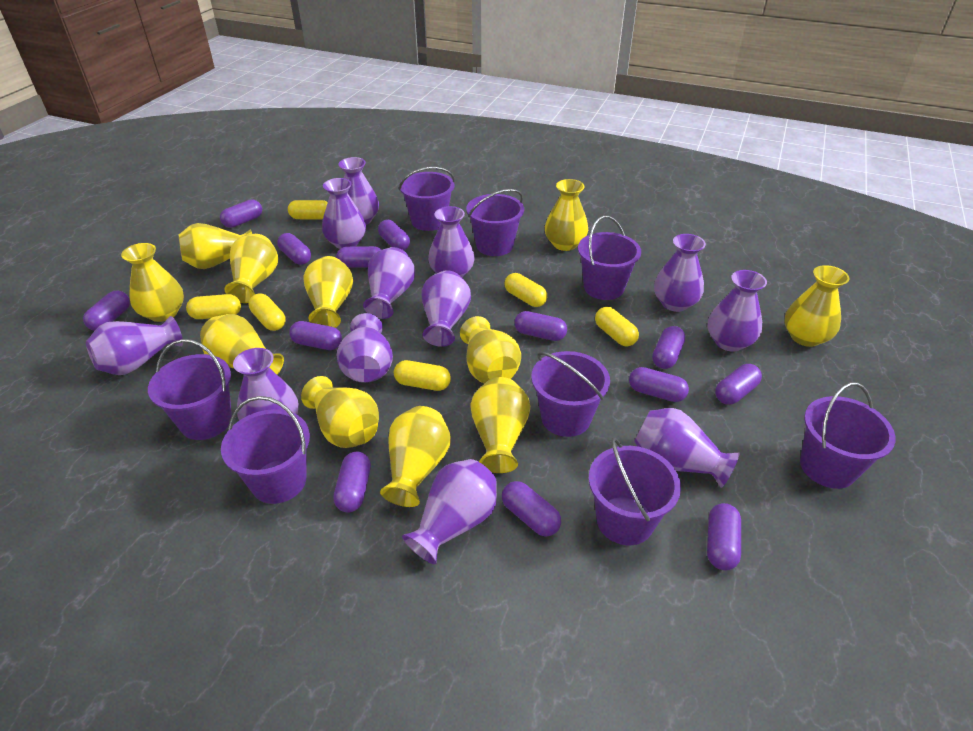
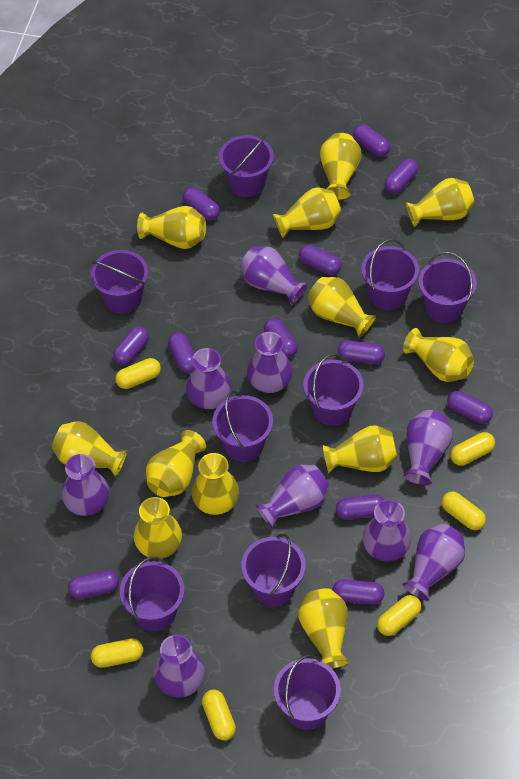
purple bucket: [148,339,232,440] [221,396,310,504] [399,167,455,231] [466,189,524,256] [531,351,610,437] [578,216,641,300] [589,438,681,545] [800,382,896,489] = 8 -> [91,250,148,314] [120,557,184,631] [212,391,273,462] [219,135,274,197] [241,534,305,606] [274,655,341,730] [303,353,363,426] [361,239,419,310] [419,252,477,323] = 9
purple capsule: [83,290,130,331] [220,199,262,228] [277,233,311,265] [289,321,342,350] [333,452,371,513] [336,246,381,268] [378,220,410,250] [502,481,561,536] [514,311,567,341] [629,367,689,402] [652,326,685,369] [707,503,741,570] [715,364,762,405] = 13 -> [68,570,119,599] [113,326,149,365] [168,332,195,373] [183,187,220,220] [264,318,298,357] [299,245,341,275] [332,579,384,605] [336,494,384,520] [338,340,385,364] [353,124,390,157] [384,159,418,194] [447,391,493,424] = 12
purple vase: [86,316,183,375] [233,348,299,421] [322,178,366,249] [337,313,393,383] [339,157,379,225] [363,247,415,319] [402,459,497,564] [421,270,471,347] [428,206,475,278] [634,408,739,488] [654,234,706,312] [708,270,767,352] = 12 -> [62,454,109,516] [154,635,205,698] [186,348,232,409] [240,246,308,305] [247,332,293,393] [255,465,329,529] [363,499,411,562] [402,524,465,600] [403,410,453,485] = 9
yellow vase: [121,243,184,322] [178,223,252,269] [200,314,284,375] [224,234,278,303] [301,376,379,448] [303,256,353,328] [380,406,451,507] [460,316,521,384] [470,377,530,473] [545,179,588,251] [784,265,849,347] = 11 -> [52,421,127,477] [134,497,182,559] [137,206,206,249] [146,430,206,497] [192,453,239,515] [273,187,342,238] [298,588,349,669] [308,277,376,338] [320,133,362,200] [323,426,397,473] [403,328,474,382] [406,178,475,227] = 12

